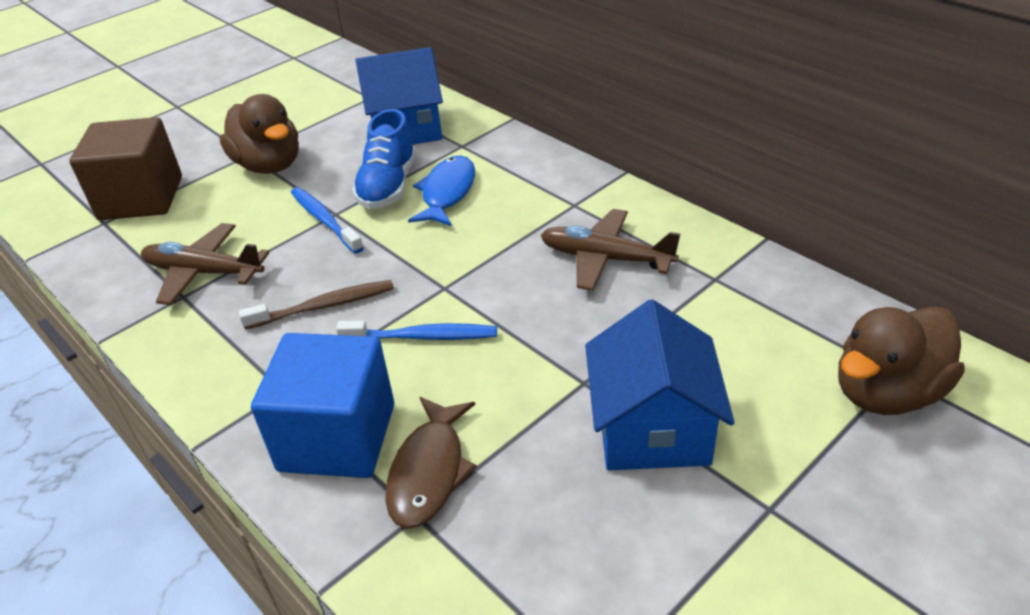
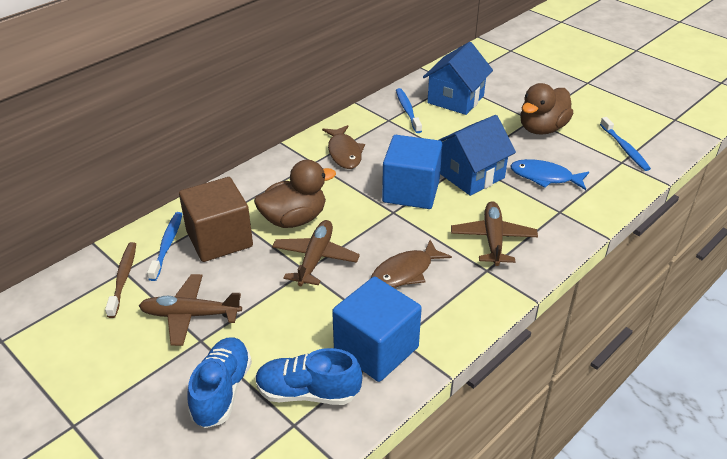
blue cube: [251,333,394,478] = 1 -> [332,277,422,382] [382,135,443,209] = 2
blue shoe: [352,109,417,209] = 1 -> [188,337,252,428] [255,348,362,405] = 2
blue toothbrush: [291,187,364,254] [336,321,497,340] = 2 -> [147,212,182,281] [396,88,422,133] [600,117,651,171] = 3
brown fish: [385,397,477,529] = 1 -> [322,125,365,169] [371,240,452,288] = 2
brown plane: [141,223,270,305] [541,209,680,291] = 2 -> [139,274,242,346] [272,220,360,286] [451,201,538,266] = 3

